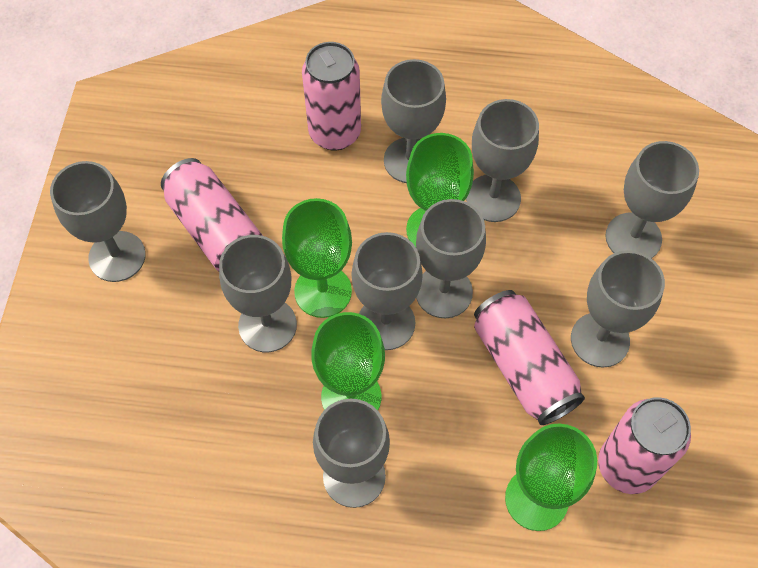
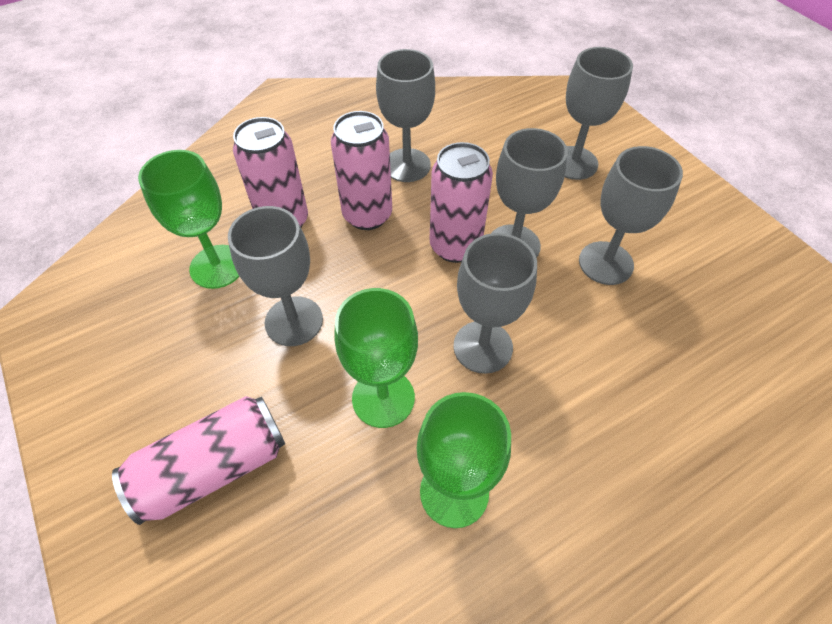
green goblet: [282,198,352,318] [311,312,385,410] [406,133,474,247] [505,423,597,531] = 4 -> [138,150,240,289] [334,288,418,428] [417,392,511,528] = 3
grey goblet: [50,161,146,282] [219,235,297,352] [313,399,390,508] [352,232,423,350] [381,59,446,183] [416,199,486,319] [466,99,539,222] [571,250,665,368] [605,141,699,259] = 9 -> [228,206,323,346] [376,49,435,182] [453,233,537,374] [492,128,568,258] [565,47,633,180] [579,146,683,285] = 6

